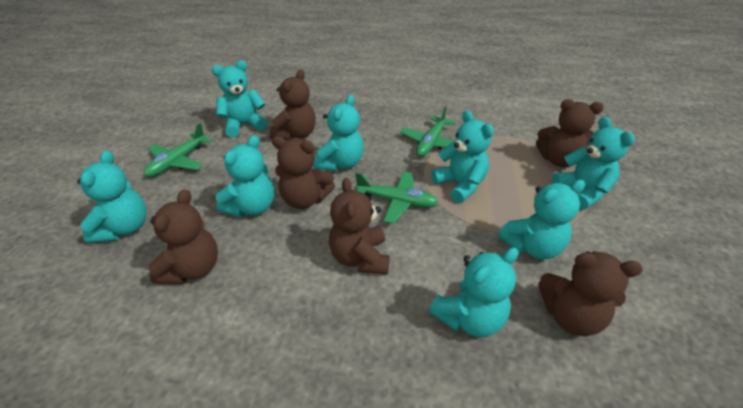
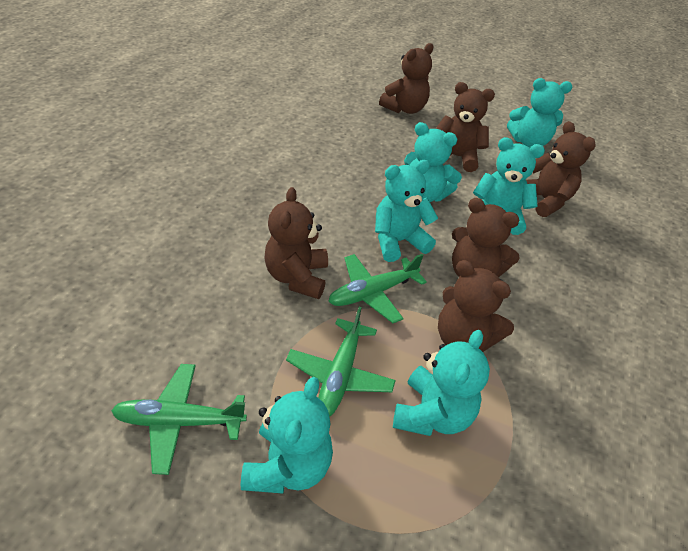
turquoise teddy bear: [77,150,146,243] [212,60,268,138] [216,135,274,217] [314,95,364,171] [429,247,519,337] [431,111,494,203] [498,180,585,259] [552,117,635,210] = 8 -> [241,377,333,494] [375,160,438,262] [393,330,490,436] [404,122,462,202] [473,137,545,235] [507,78,572,148] = 6

